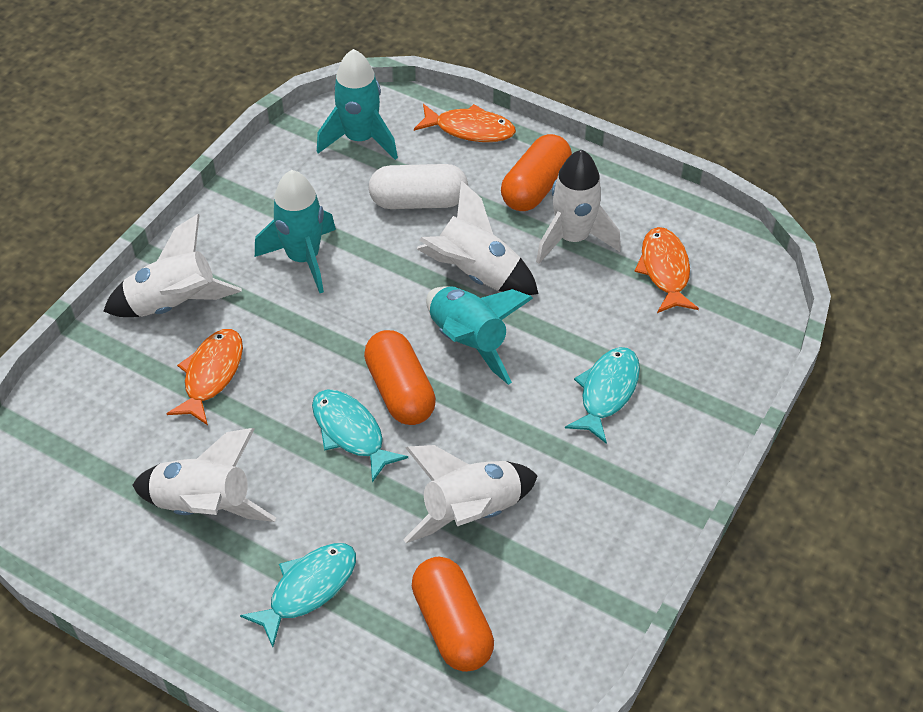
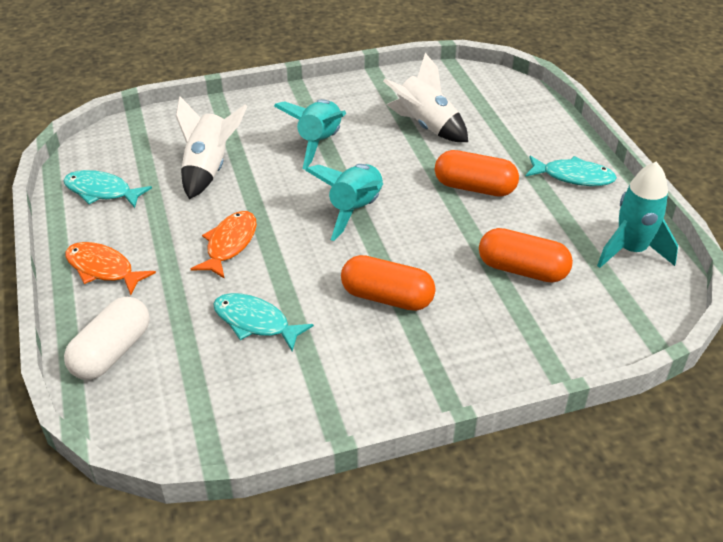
orange fish: [166,329,243,425] [414,104,516,142] [634,227,699,313] = 3 -> [65,242,156,295] [191,211,257,279] = 2
white rocket: [103,214,242,317] [132,428,276,522] [403,445,538,543] [416,180,538,295] [536,150,621,264] = 5 -> [176,97,247,199] [383,53,468,142] = 2

